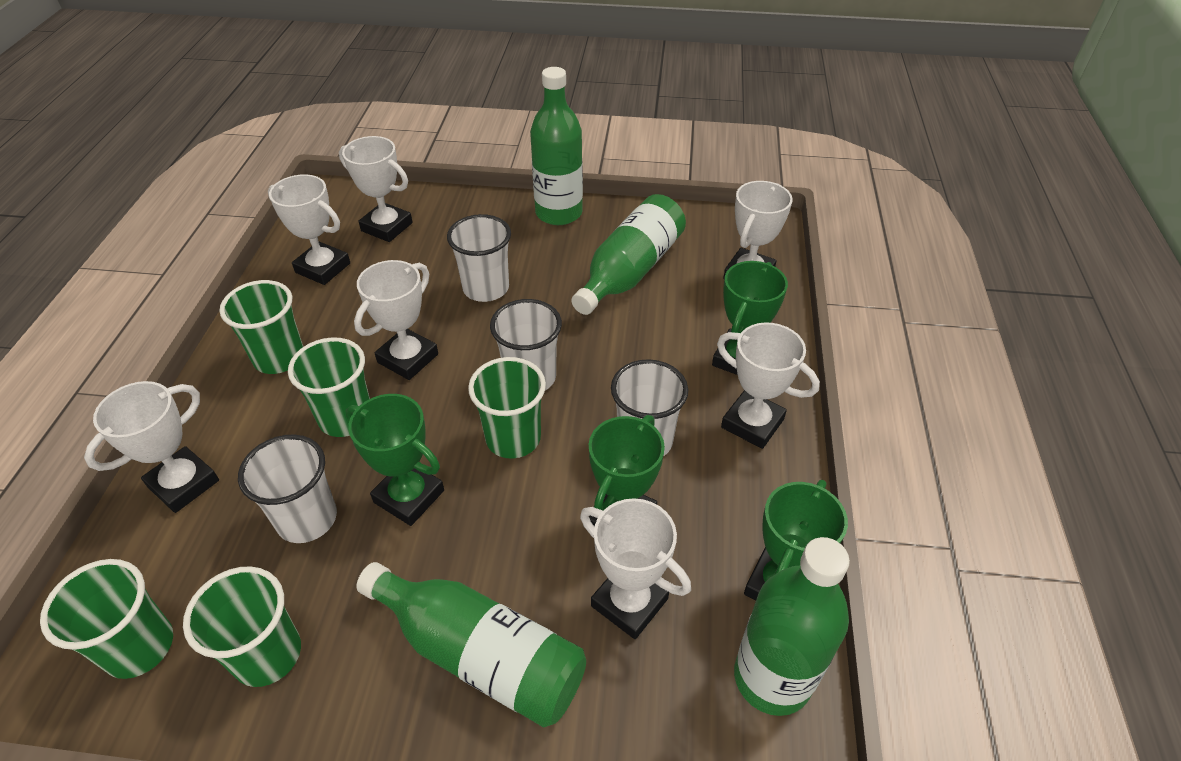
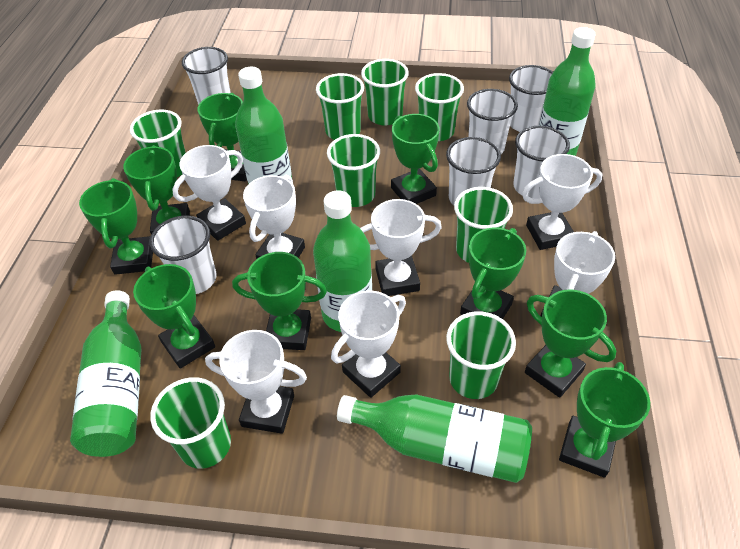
green bottle: [356,562,586,728] [530,67,583,225] [571,194,686,315] [734,537,850,716] = 4 -> [70,290,142,457] [235,67,292,184] [313,190,372,332] [337,394,532,483] [539,27,596,156] = 5
green cup: [40,559,173,679] [183,566,301,687] [219,280,303,374] [288,337,370,437] [468,357,546,458] = 5 -> [130,110,186,177] [150,377,231,469] [316,73,364,140] [327,134,380,207] [361,59,409,125] [415,73,464,141] [446,311,516,399] [454,187,513,263] = 8
green trophy: [346,394,444,526] [589,415,665,527] [712,261,788,375] [744,480,848,601] = 4 -> [79,178,153,275] [123,145,190,234] [133,264,215,369] [197,93,247,181] [232,252,327,350] [391,114,440,204] [460,228,526,319] [525,289,616,398] [559,362,650,478] = 9
white cup: [238,435,337,543] [447,214,511,302] [490,299,562,390] [611,359,688,457] = 4 -> [150,216,217,294] [182,47,231,105] [446,137,501,205] [467,89,518,154] [509,65,553,132] [513,126,570,198] = 6

